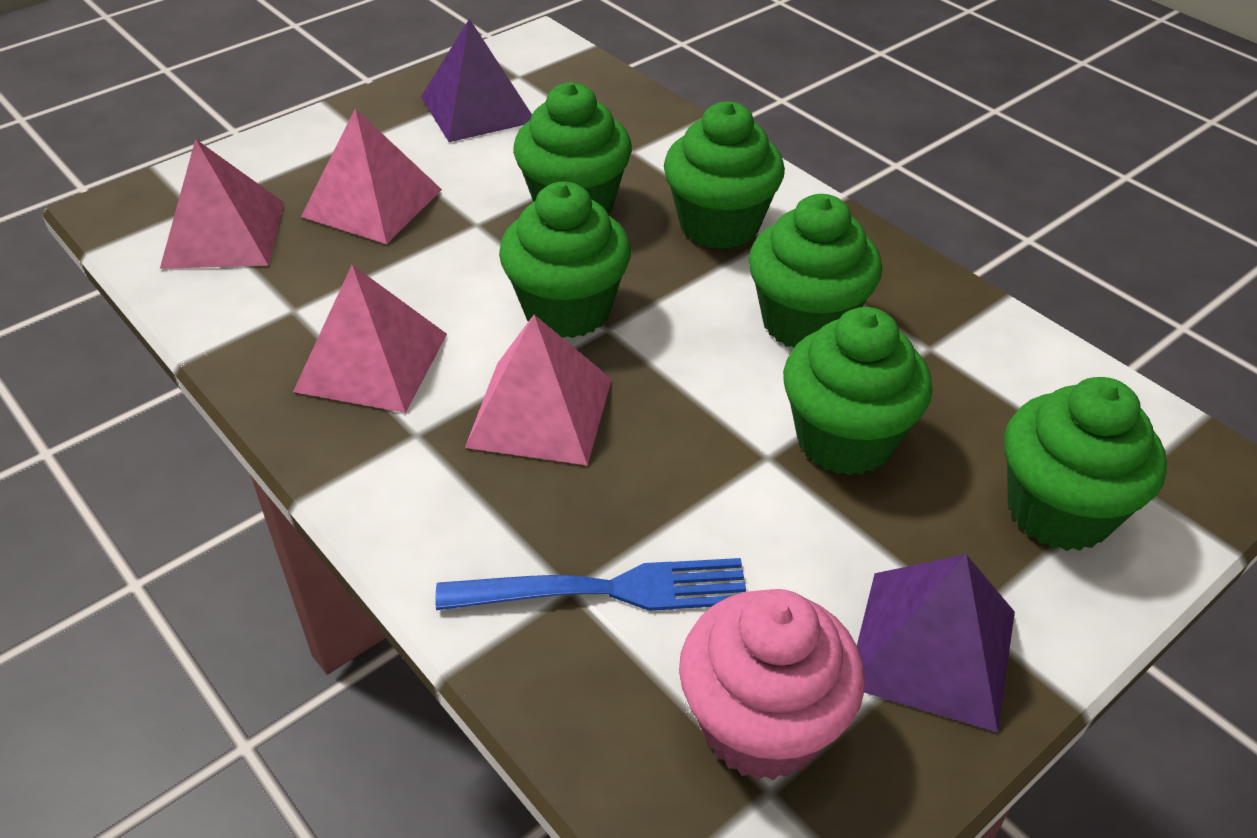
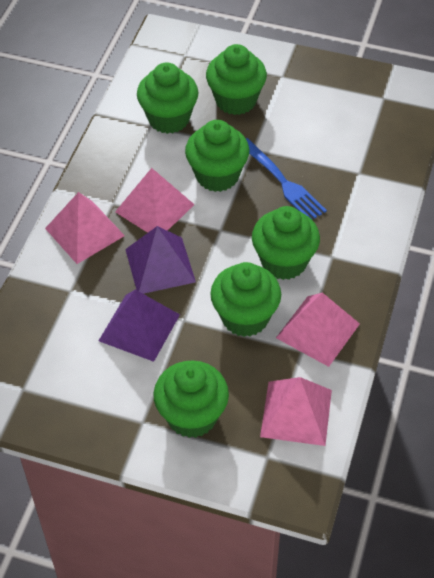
pink cupcake: [679,589,865,780] = 1 -> none = 0

